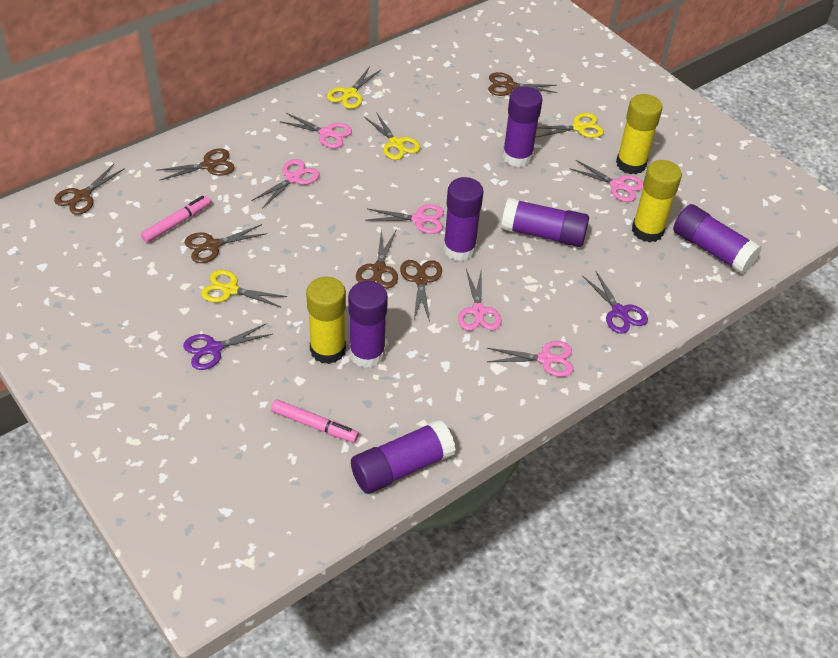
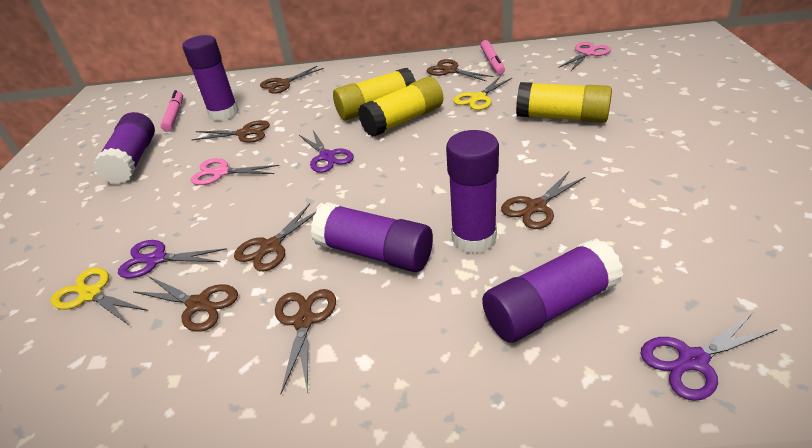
brown scissors: [54,164,125,215] [156,149,235,181] [184,224,267,263] [356,228,398,288] [400,260,442,322] [488,72,557,96] = 6 -> [133,276,238,332] [192,120,270,143] [234,203,316,271] [260,66,324,94] [275,289,336,394] [427,59,494,81] [501,172,585,229] = 7
pink scissors: [251,159,320,208] [279,113,352,148] [367,204,444,234] [458,268,502,331] [487,341,573,377] [569,160,643,202] = 6 -> [191,158,279,185] [558,42,611,71] = 2
purple glue stick: [348,281,388,368] [351,419,456,494] [443,177,484,261] [501,198,589,247] [502,86,542,167] [673,204,762,274] = 6 -> [93,112,155,184] [182,35,239,121] [310,202,433,272] [446,130,499,254] [482,238,624,343] = 5
purple scissors: [183,323,273,370] [582,270,648,333] = 2 -> [118,240,227,278] [299,130,354,173] [640,313,778,401] = 3
yellow scissors: [201,270,287,308] [327,66,381,109] [364,112,420,160] [535,113,604,138] = 4 -> [50,267,148,325] [453,76,512,110] = 2

